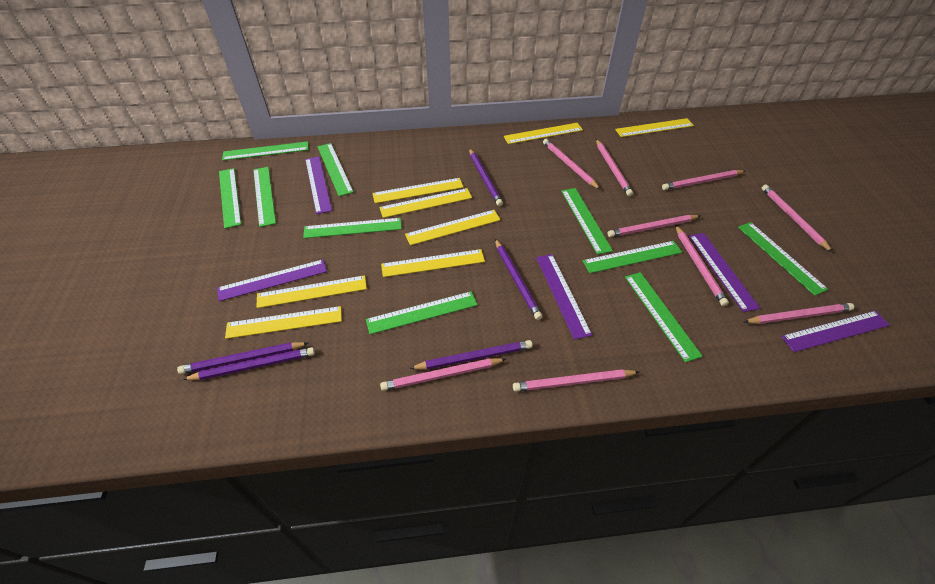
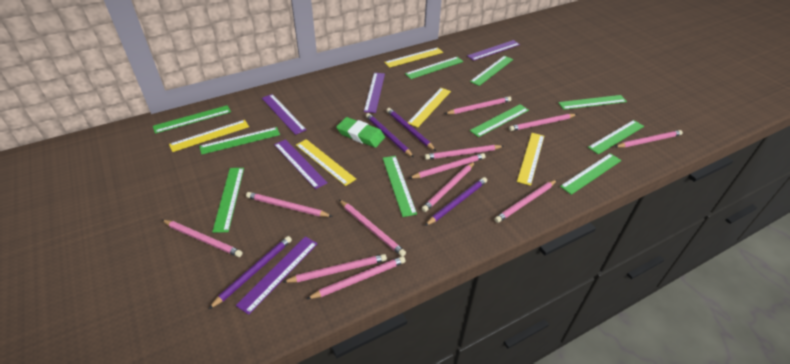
green eraser: none = 0 -> [336,117,385,148] = 1
pink pencil: [380,358,506,391] [513,369,639,392] [543,139,600,189] [596,139,633,196] [608,215,700,237] [662,170,745,190] [675,225,729,306] [744,303,854,324] [761,185,833,253] = 9 -> [162,220,243,257] [246,192,333,217] [283,254,387,283] [307,256,406,299] [339,200,406,256] [409,153,485,179] [422,162,475,212] [425,145,504,160] [445,96,511,114] [494,180,557,223] [509,114,577,131] [615,130,683,148] = 12
purple pencil: [177,342,308,374] [182,347,315,380] [410,340,533,370] [469,148,503,206] [495,239,543,320] = 5 -> [209,236,292,309] [366,113,414,157] [387,108,436,151] [425,177,487,226] = 4
yellow ruler: [225,306,342,339] [256,275,367,308] [372,178,463,203] [379,188,472,218] [381,249,485,277] [405,210,501,245] [504,123,583,144] [615,118,694,137] = 8 -> [169,120,249,152] [296,139,356,186] [384,47,443,68] [408,88,451,127] [517,133,544,186] = 5

